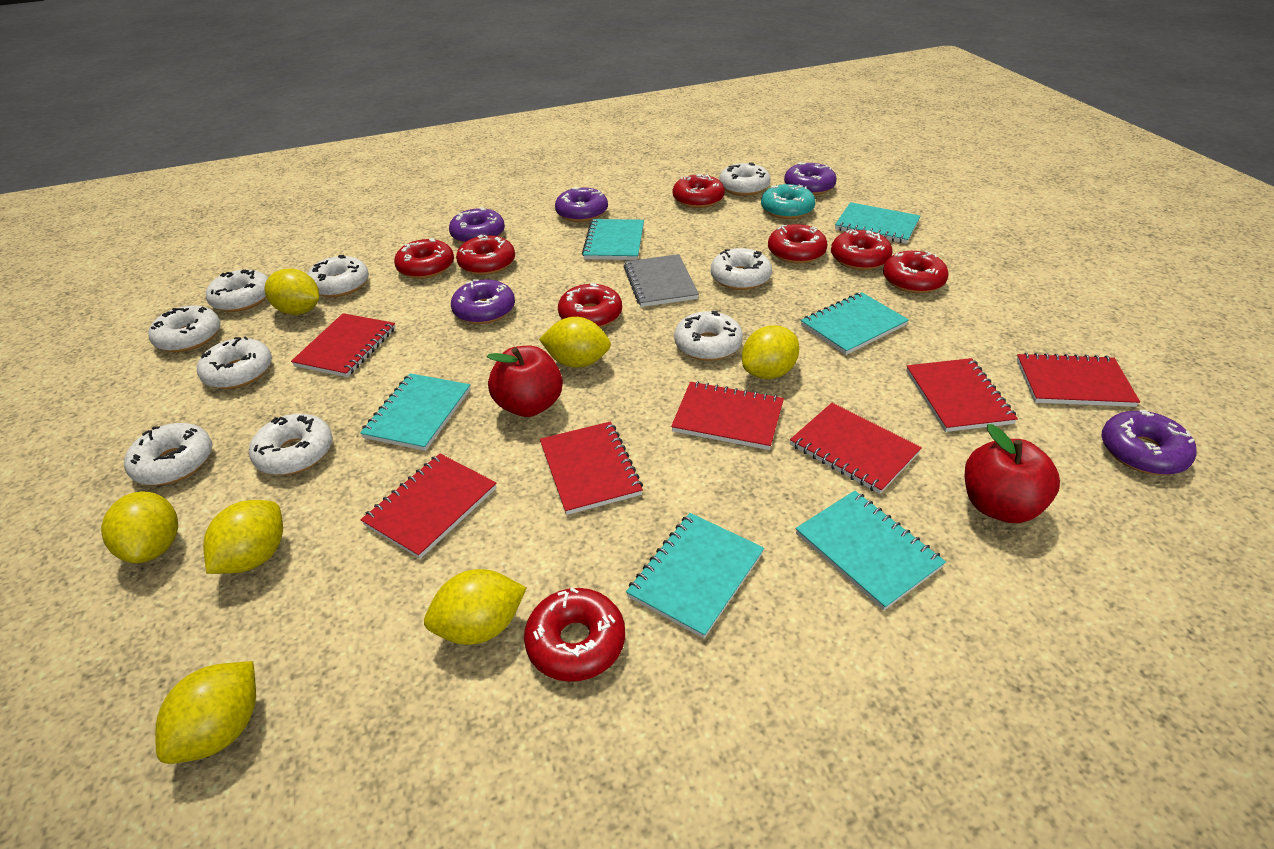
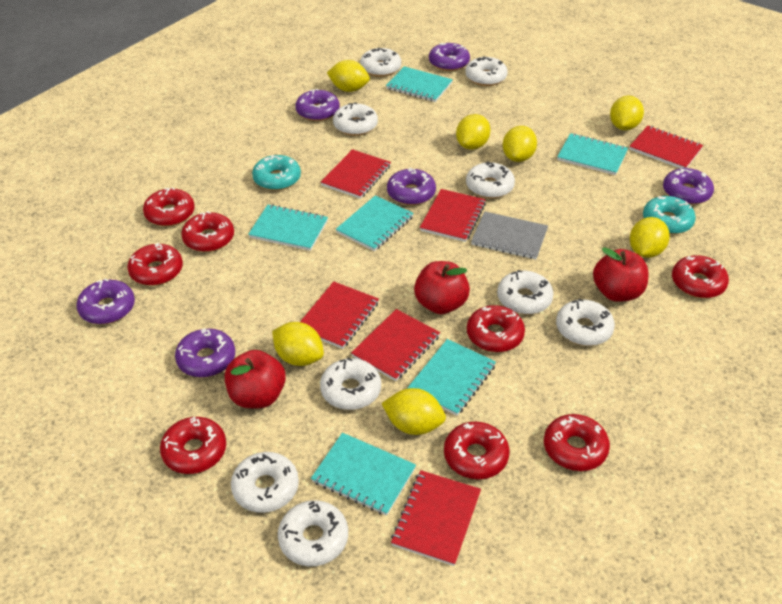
purple donut: [449,207,505,243] [451,279,515,324] [555,187,608,222] [784,162,837,195] [1102,410,1197,475] = 5 -> [76,279,135,324] [175,328,235,378] [295,89,340,121] [387,168,436,205] [429,43,470,71] [663,168,714,205] = 6
red apple: [487,346,563,417] [965,424,1060,523] = 2 -> [225,350,286,408] [414,261,470,314] [593,247,648,302] = 3
red notebook: [291,313,395,377] [360,454,497,559] [540,421,643,515] [671,381,784,450] [790,403,922,494] [906,358,1018,432] [1016,353,1140,407] = 7 -> [300,281,379,349] [321,149,391,199] [351,309,440,381] [391,470,481,566] [420,189,486,242] [629,126,703,168] = 6
turquoise donut: [761,184,815,219] = 1 -> [252,155,301,190] [643,196,696,234] = 2

